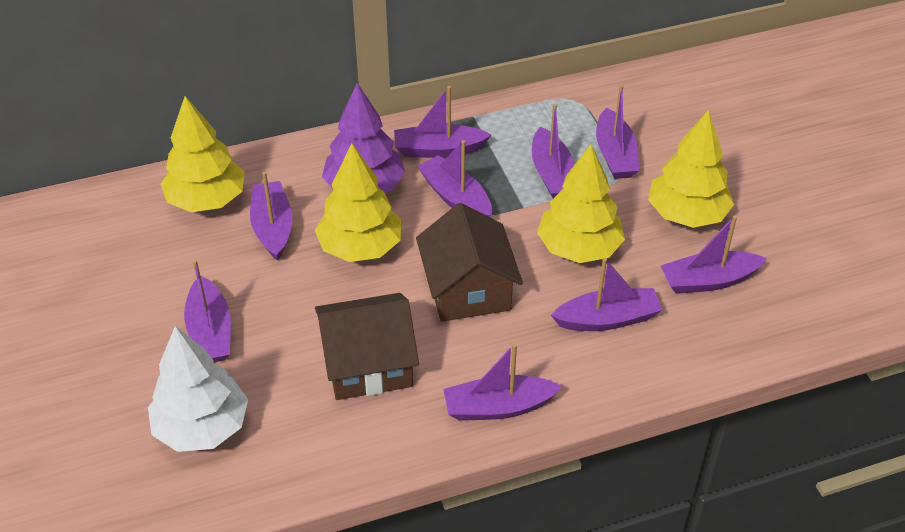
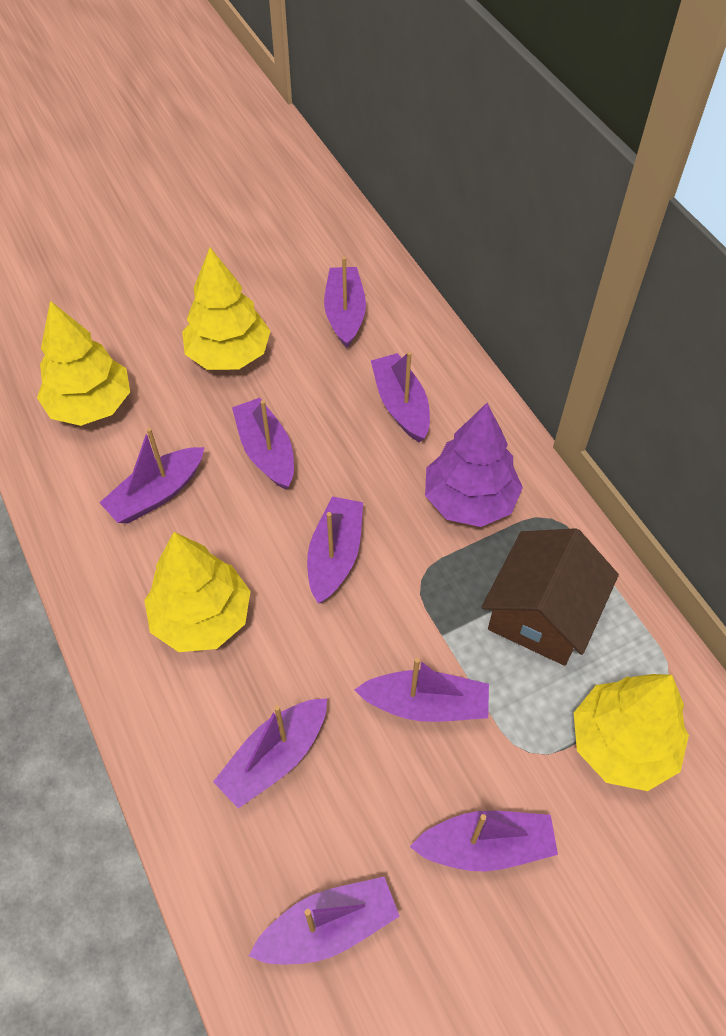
brown house: [315,293,419,400] [416,203,523,322] = 2 -> [482,528,619,666] = 1
white tree: [148,326,248,452] = 1 -> none = 0

